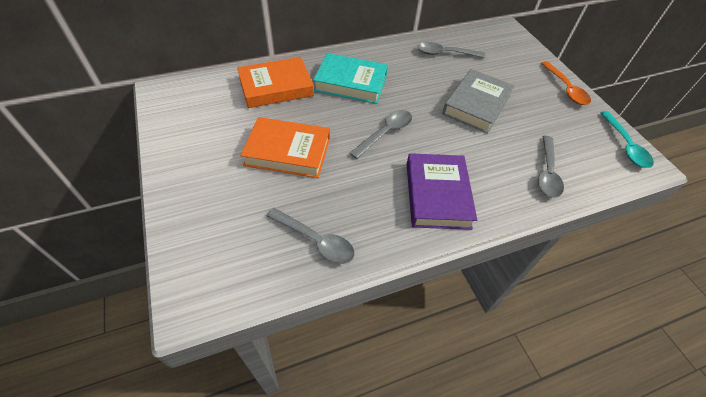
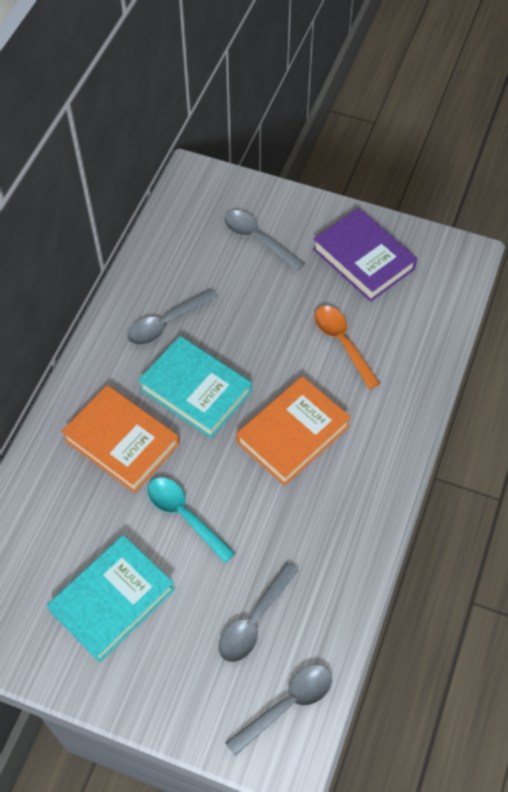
grey book: [442,69,515,134] = 1 -> none = 0
turquoise book: [313,53,388,104] = 1 -> [47,535,175,662] [138,336,252,438] = 2

